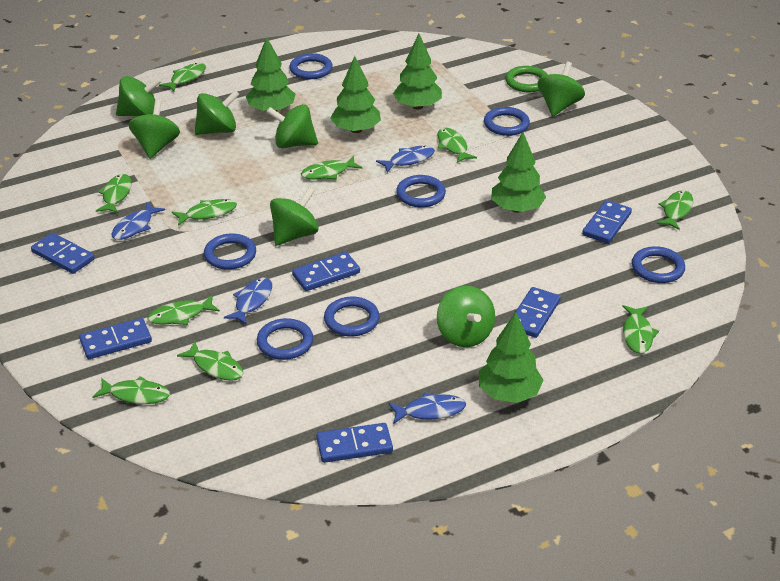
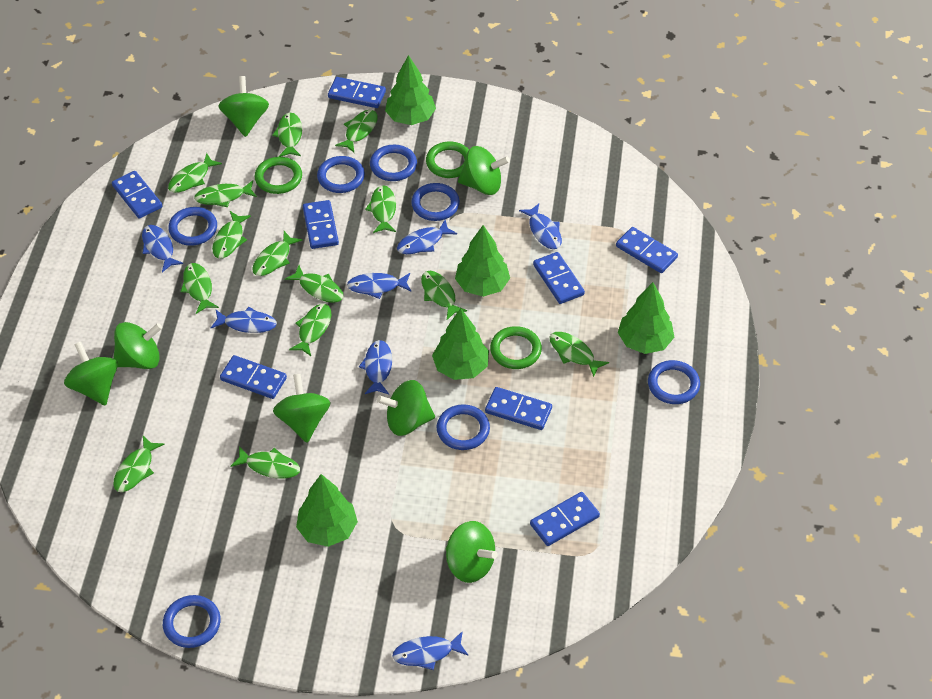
blue domino: [31,233,95,274] [79,318,152,359] [292,252,360,291] [316,423,393,463] [514,287,561,338] [582,200,632,244] = 6 -> [112,171,162,219] [220,355,287,399] [303,200,339,249] [328,77,386,108] [485,387,552,430] [530,492,600,546] [533,252,585,304] [616,227,678,273] = 8
blue fish: [111,202,165,240] [224,278,272,325] [376,146,435,172] [388,392,466,424] = 4 -> [142,225,183,272] [211,307,277,333] [347,273,411,299] [359,340,392,394] [392,631,468,670] [397,220,457,254] [519,203,562,249] = 7
green fish: [93,376,170,404] [96,174,132,213] [147,295,220,325] [159,63,206,92] [172,199,237,226] [177,341,243,381] [301,156,362,179] [437,128,477,163] [622,305,659,354] [656,190,693,230] = 10 -> [113,436,164,492] [168,153,222,193] [180,263,219,314] [194,180,257,207] [212,211,251,258] [231,446,300,479] [252,231,302,276] [272,113,302,157] [285,265,344,303] [289,304,331,356] [335,110,378,153] [365,185,396,233] [421,271,467,320] [550,332,609,377] = 14
green ring: [506,66,548,92] = 1 -> [255,157,302,194] [426,142,469,178] [490,326,542,369] = 3

